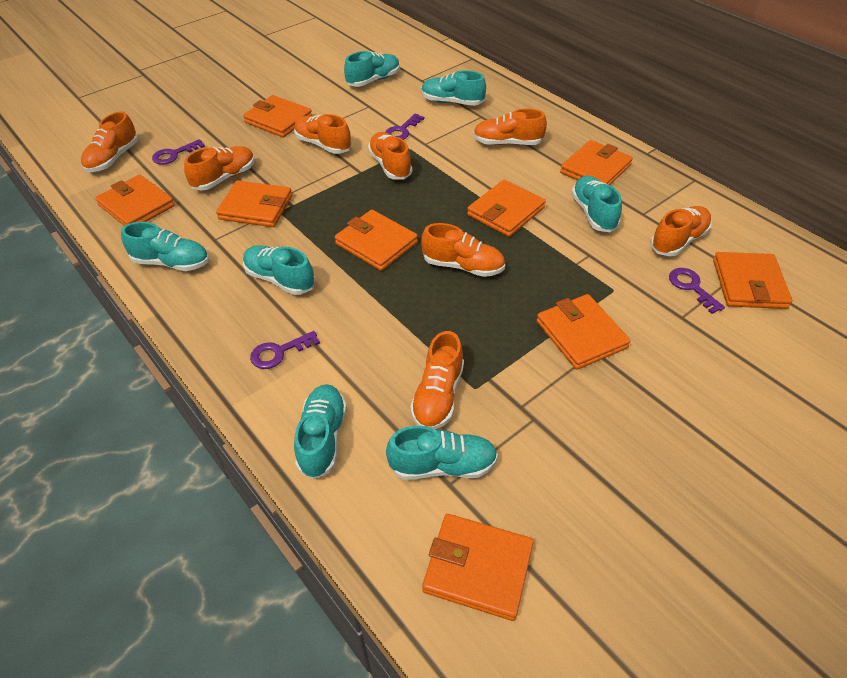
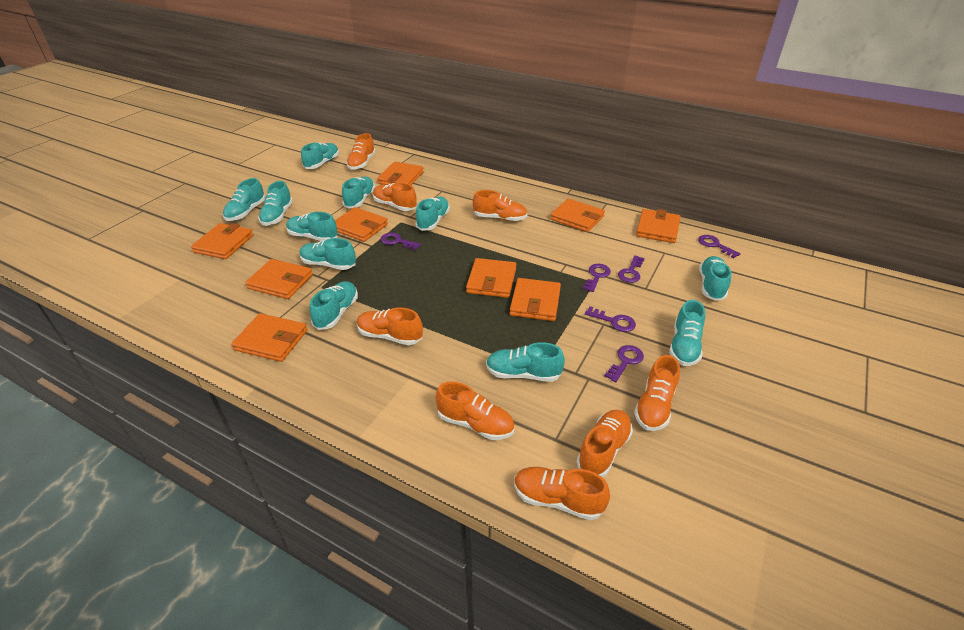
purple key: [152,139,205,165] [250,331,320,369] [386,114,424,140] [669,268,725,314] = 4 -> [381,233,421,250] [583,264,611,292] [585,306,636,332] [604,345,644,382] [618,255,645,283] [698,235,741,258] = 6
turquoise shoe: [121,222,209,271] [243,245,315,295] [294,384,347,480] [344,51,400,87] [386,426,498,480] [422,70,486,106] [571,176,622,232] = 7 -> [223,178,266,221] [258,181,293,226] [286,212,338,241] [299,238,356,270] [301,142,339,169] [310,281,358,330] [342,176,375,208] [415,196,450,231] [486,342,565,382] [669,300,705,366] [699,256,731,301] = 11

